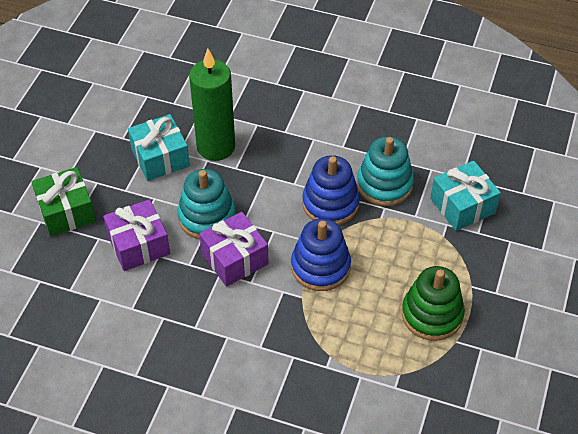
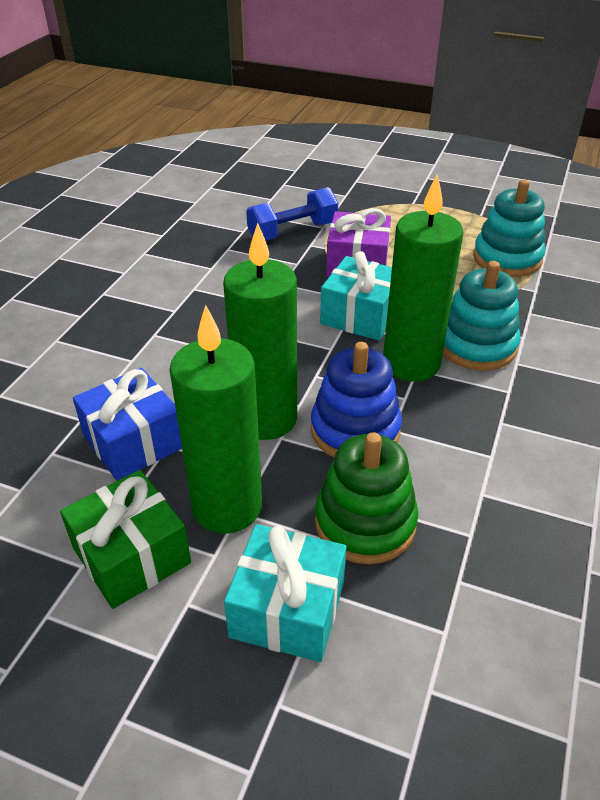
blue dumbbell: none = 0 -> [246,187,338,241] = 1
blue gift: none = 0 -> [73,368,182,481] = 1
blue stacking toy: [291,218,351,291] [302,155,360,225] = 2 -> [311,342,402,457] = 1
green candle: [189,49,235,161] = 1 -> [170,305,262,534] [223,223,297,440] [383,174,463,382] = 3
purple gift: [103,199,170,271] [199,212,269,287] = 2 -> [326,208,391,277] = 1

